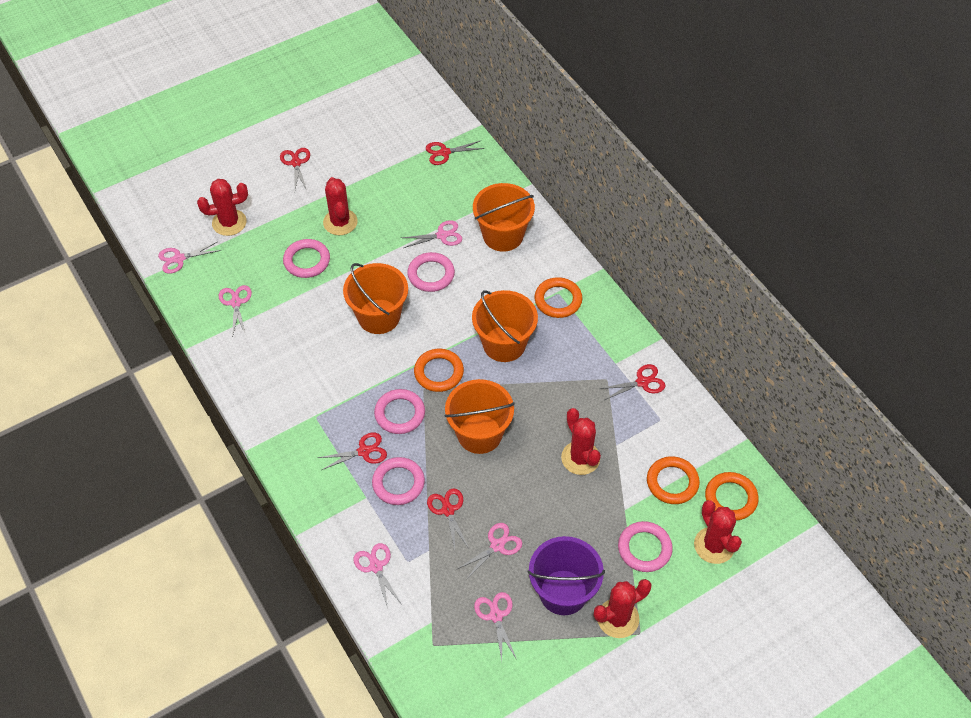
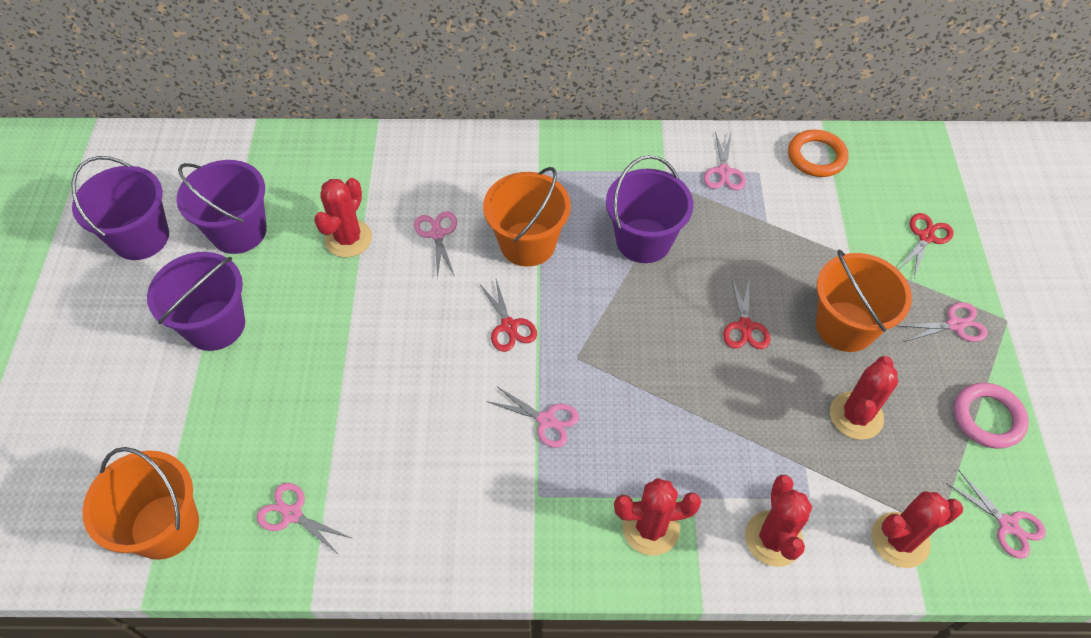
orange bucket: [343,263,408,334] [444,379,515,454] [472,290,538,362] [473,183,535,252] = 4 -> [82,447,199,560] [483,167,571,267] [816,249,912,352] = 3
orange ring: [414,349,464,392] [535,277,582,318] [647,456,700,504] [705,472,759,521] = 4 -> [788,130,849,177] = 1
pink ring: [283,239,330,278] [372,457,425,505] [374,389,425,434] [407,252,455,292] [618,521,673,572] = 5 -> [954,383,1029,449] = 1
purple bucket: [527,536,605,615] = 1 -> [71,156,169,260] [147,252,245,351] [177,160,267,254] [606,155,693,263] = 4
red scissors: [280,148,310,190] [318,432,387,470] [426,141,484,165] [427,488,468,550] [599,364,665,400] = 5 -> [480,280,537,352] [723,278,770,349] [898,213,953,278] = 3

